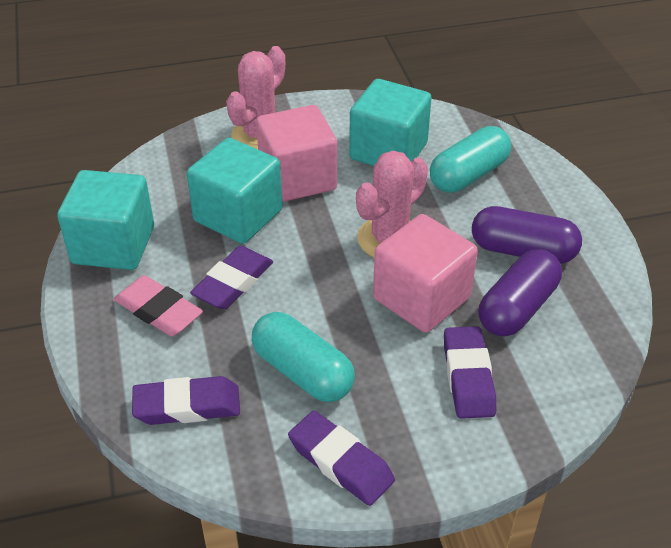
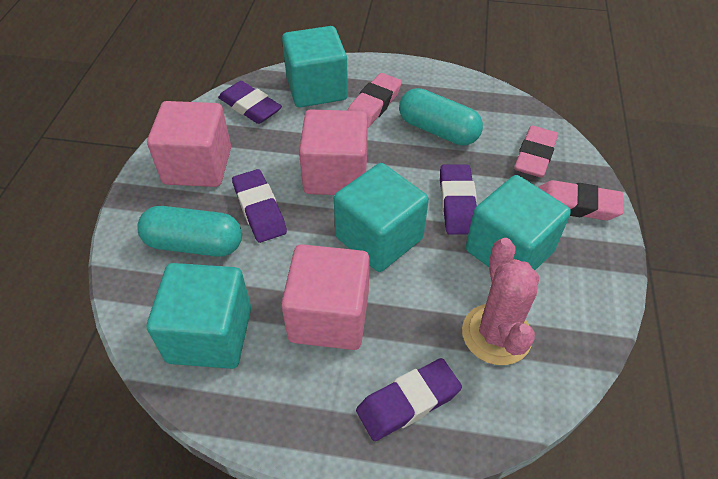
pink cactus: [226,46,285,149] [356,151,428,257] = 2 -> [462,238,539,365] = 1
pink cube: [256,105,337,202] [373,214,478,333] = 2 -> [147,101,231,187] [281,244,370,350] [299,109,368,195] = 3
pink eraser: [114,275,203,336] = 1 -> [347,73,402,128] [514,126,558,178] [538,180,624,221] = 3
purple capsule: [472,206,582,264] [478,249,562,337] = 2 -> none = 0
turquoise cube: [57,170,154,270] [187,138,282,244] [349,79,432,166] = 3 -> [147,263,251,369] [282,26,348,107] [334,163,429,272] [466,175,571,270] = 4

